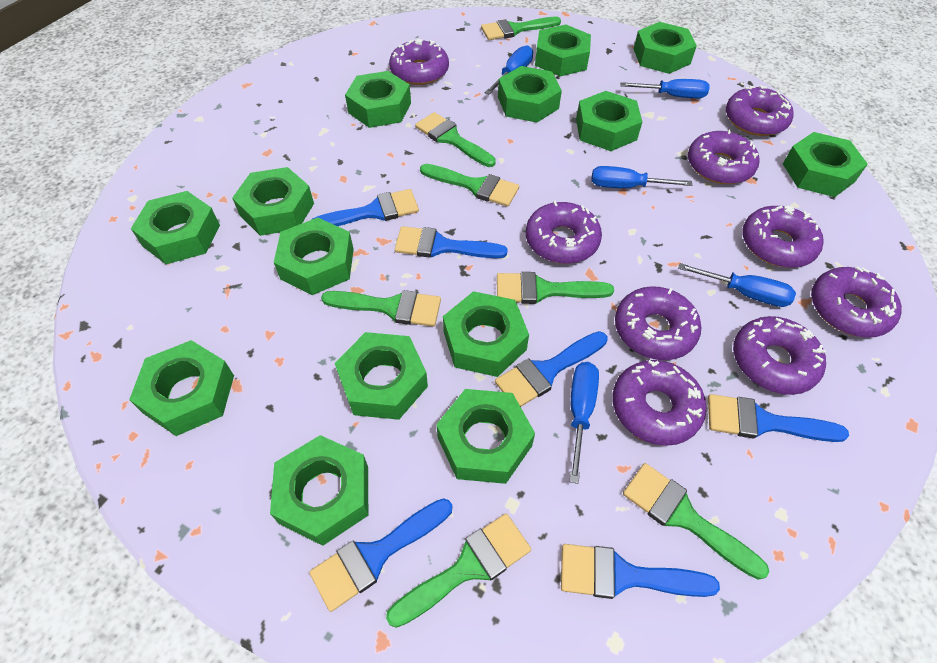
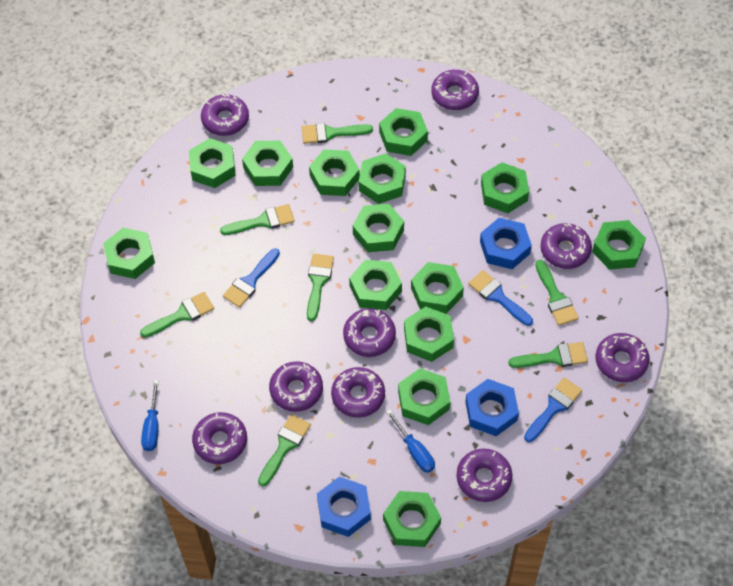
blue brush: [309,498,452,612] [312,189,419,226] [395,226,508,258] [495,331,607,407] [561,544,720,599] [708,394,849,442] = 6 -> [223,248,280,308] [468,270,533,326] [524,378,582,442] = 3
blue nut: none = 0 -> [317,476,371,537] [465,379,519,436] [480,218,532,269] = 3
blue screwdriver: [485,45,533,95] [569,362,599,484] [591,166,692,188] [620,79,710,98] [678,263,796,307] = 5 -> [141,380,159,451] [386,410,435,473] = 2

